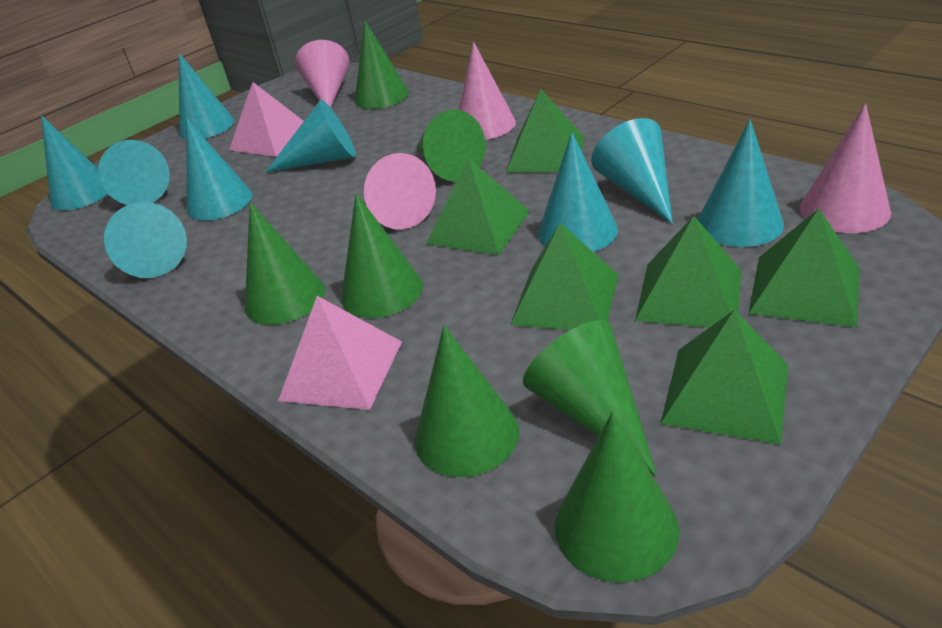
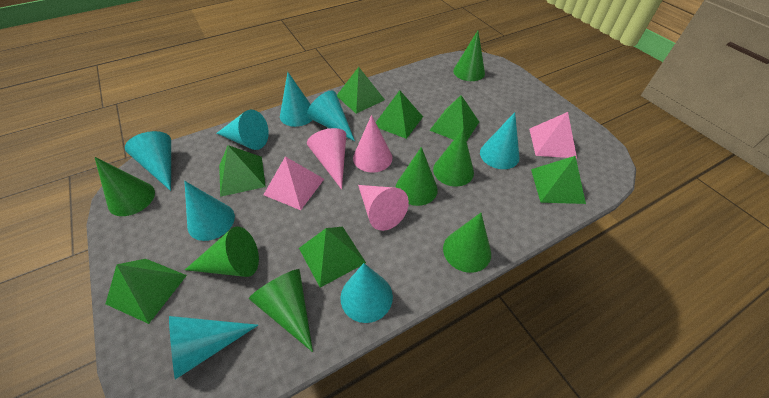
green pyramid: [426,158,530,255] [506,89,584,173] [510,223,619,330] [635,216,741,328] [661,310,788,445] [748,209,859,328] = 6 -> [106,259,187,324] [219,145,266,197] [299,227,366,288] [337,67,385,114] [376,90,423,139] [429,95,479,141] [531,156,586,204] = 7
pink cone: [295,40,349,107] [364,153,436,230] [459,42,516,140] [800,103,891,233] = 4 -> [307,128,346,190] [353,115,393,173] [358,185,409,231] = 3
turquoise cone: [41,116,107,210] [98,140,170,205] [104,202,187,278] [179,53,235,139] [186,118,253,221] [266,100,356,172] [538,132,618,252] [591,118,673,224] [698,119,784,247] = 9 -> [125,131,171,191] [169,316,258,380] [184,181,235,241] [216,110,269,150] [280,72,312,127] [307,90,355,141] [340,263,393,323] [480,112,520,169] = 8

